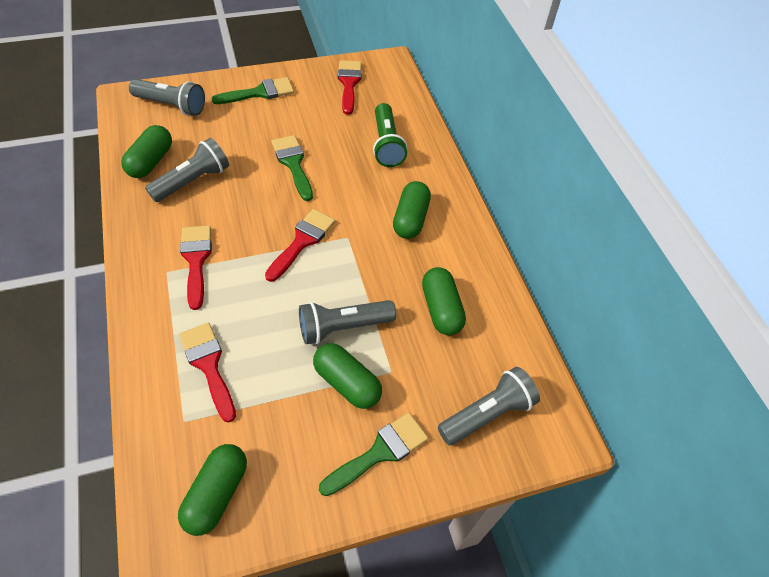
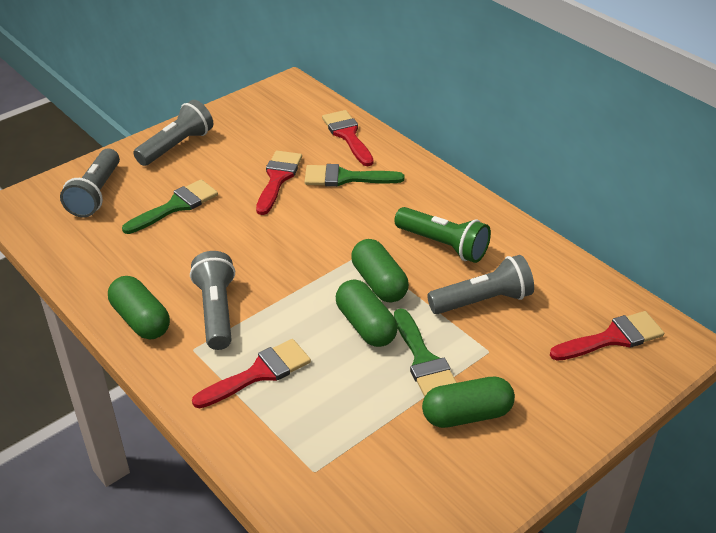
green capsule: [121,125,172,178] [178,444,247,536] [313,343,382,409] [393,181,431,239] [422,267,466,335] = 5 -> [108,276,170,340] [336,280,398,347] [351,239,409,302] [422,377,515,428] = 4

